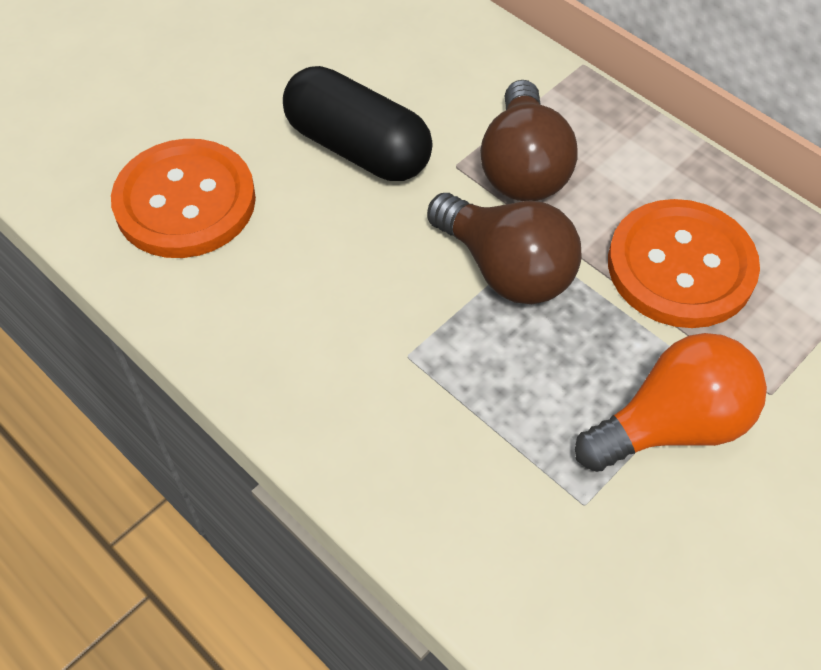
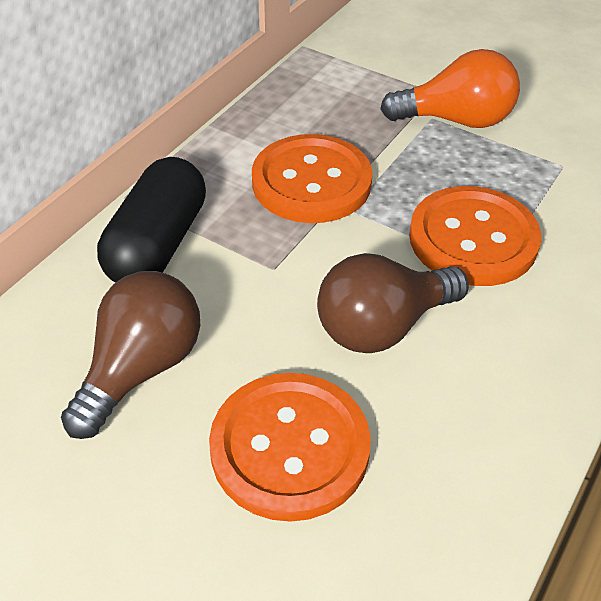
orange button: [111,139,256,258] [608,199,760,328] = 2 -> [209,373,371,522] [252,134,373,223] [409,186,541,286] = 3

